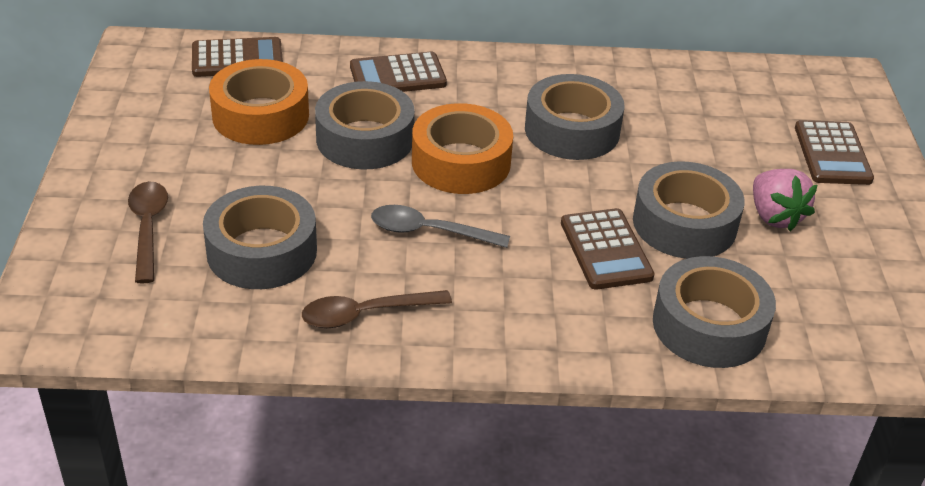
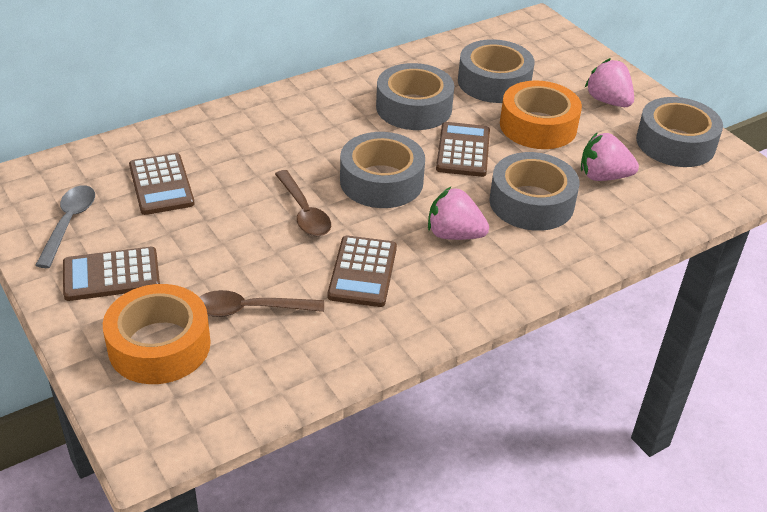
pink strawberry: [753,169,817,231] = 1 -> [428,187,489,240] [581,132,639,181] [585,58,634,107] = 3

